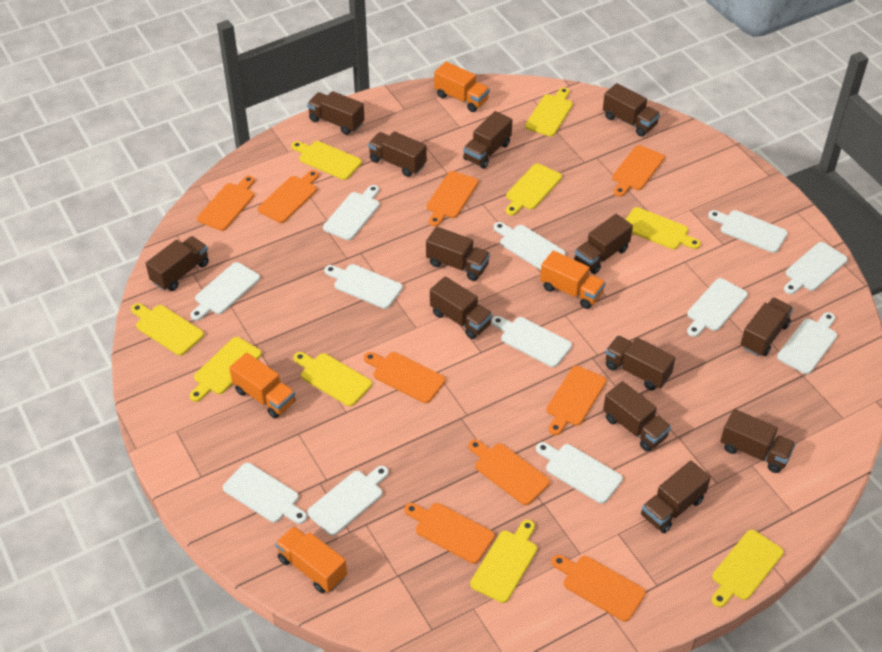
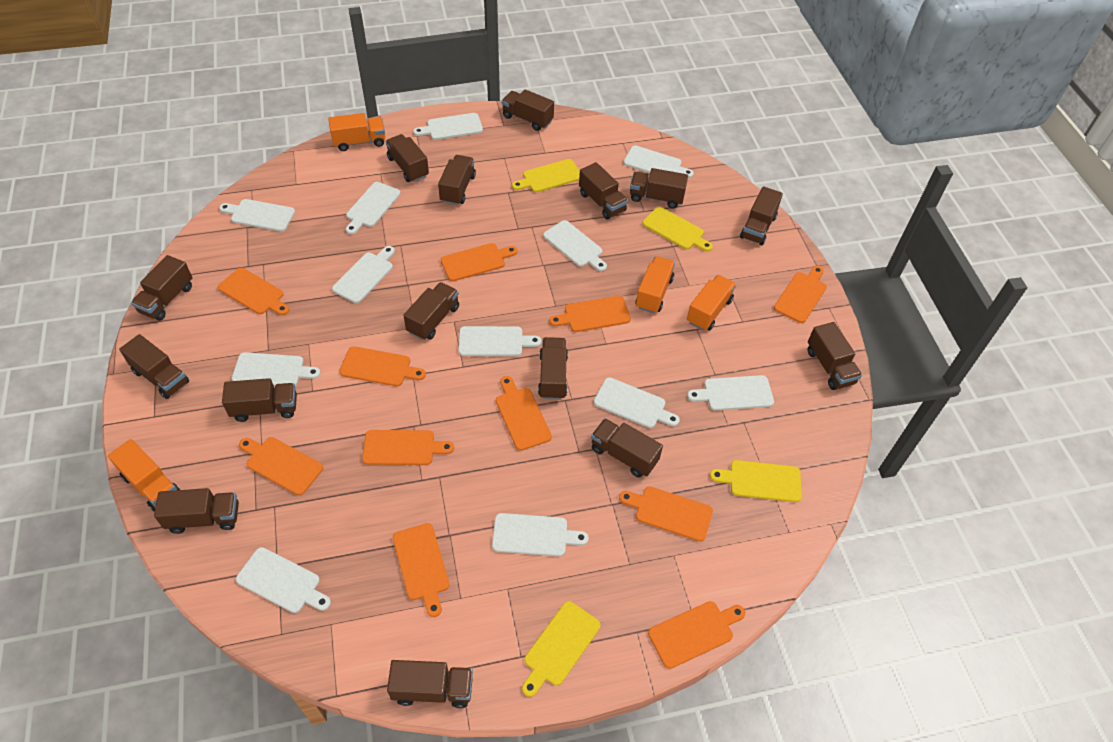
brown truck: [146,236,209,291] [307,91,365,135] [368,131,427,177] [426,226,490,281] [430,276,493,339] [463,111,512,169] [574,214,633,274] [603,83,660,136] [603,381,671,452] [605,335,675,390] [641,460,711,533] [720,409,796,473] [741,298,793,356] = 13 -> [119,334,189,399] [131,255,192,321] [154,488,239,534] [222,378,297,422] [385,134,429,182] [387,660,473,708] [403,282,459,340] [438,155,476,205] [502,89,554,131] [538,337,568,400] [579,162,628,219] [591,418,663,478] [630,168,688,208] [740,186,783,245] [808,322,862,390] = 15
orange cutting board: [197,176,255,231] [258,170,319,223] [364,352,445,403] [404,503,495,564] [427,171,478,226] [468,439,550,505] [546,366,606,435] [551,555,646,622] [612,145,665,197] = 9 -> [218,268,289,315] [239,437,323,495] [339,346,426,387] [362,430,454,465] [393,523,449,617] [441,243,518,281] [496,376,552,451] [550,296,631,332] [619,486,713,542] [648,601,745,669] [774,266,827,323] = 11
yellow cutting board: [131,303,204,356] [190,337,262,402] [291,141,362,180] [293,352,372,406] [470,520,537,603] [506,163,562,215] [525,87,573,137] [625,207,701,249] [712,530,784,608] = 9 -> [512,159,580,192] [522,601,600,697] [642,207,713,252] [710,460,802,502] = 4

